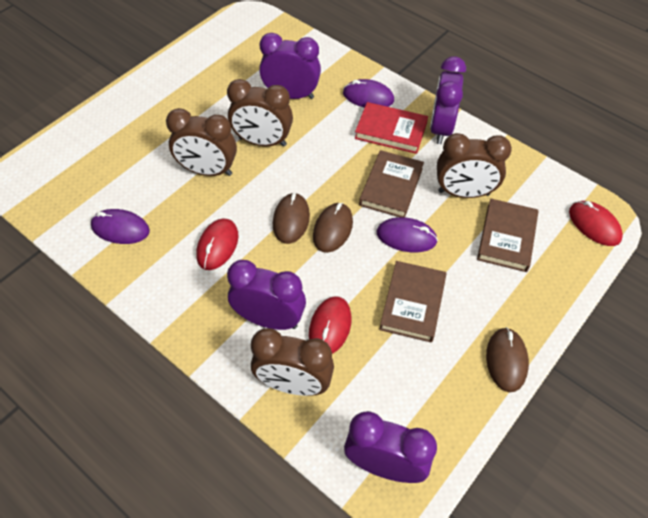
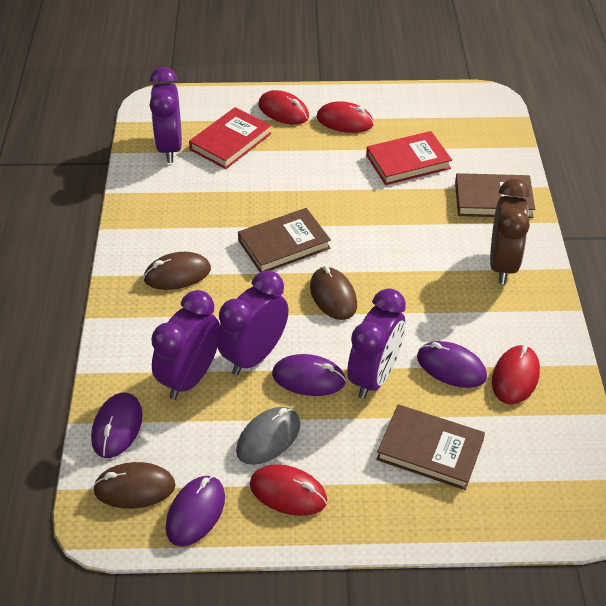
brown clock: [166,108,237,176] [227,79,293,147] [251,328,334,396] [437,133,512,198] = 4 -> [490,179,530,284] = 1
grey mouse: none = 0 -> [236,407,300,465] = 1
purple mouse: [91,209,150,244] [343,79,394,108] [377,217,438,252] = 3 -> [91,393,142,458] [166,476,225,547] [272,354,346,396] [417,341,487,388] = 4
red book: [355,102,428,154] = 1 -> [189,107,271,169] [366,131,452,185] = 2
red mouse: [196,219,238,270] [309,296,352,354] [569,201,623,246] = 3 -> [250,464,327,516] [258,90,309,125] [317,101,374,133] [492,345,540,405] = 4

